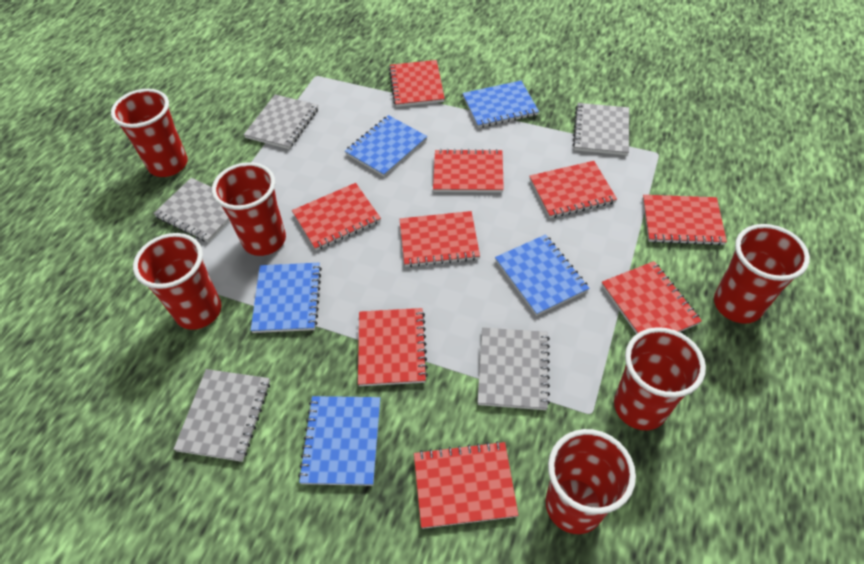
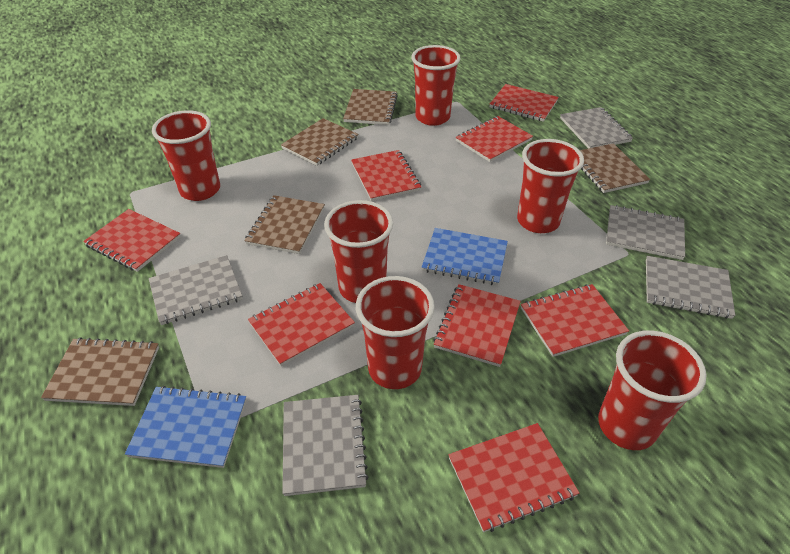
blue notebook: [250,263,322,333] [298,396,380,486] [345,115,427,177] [463,81,539,128] [495,234,589,316] = 5 -> [125,386,247,468] [422,228,508,285] = 2
brown notebook: none = 0 -> [41,337,159,406] [244,195,325,254] [281,118,358,166] [343,89,398,125] [580,143,650,193] = 5
red notebook: [292,183,381,251] [358,308,428,386] [389,60,445,107] [400,211,480,267] [414,441,519,529] [433,149,504,193] [529,161,617,218] [602,261,702,334] [643,195,727,246] = 9 -> [83,209,181,272] [248,283,355,366] [351,150,421,201] [433,284,521,367] [448,423,579,532] [455,116,533,162] [490,84,559,122] [521,284,629,357] = 8

